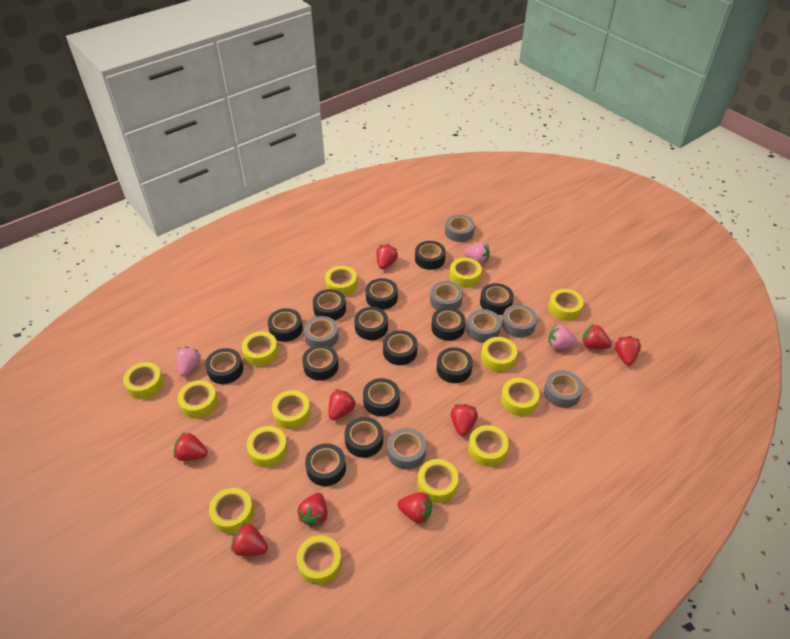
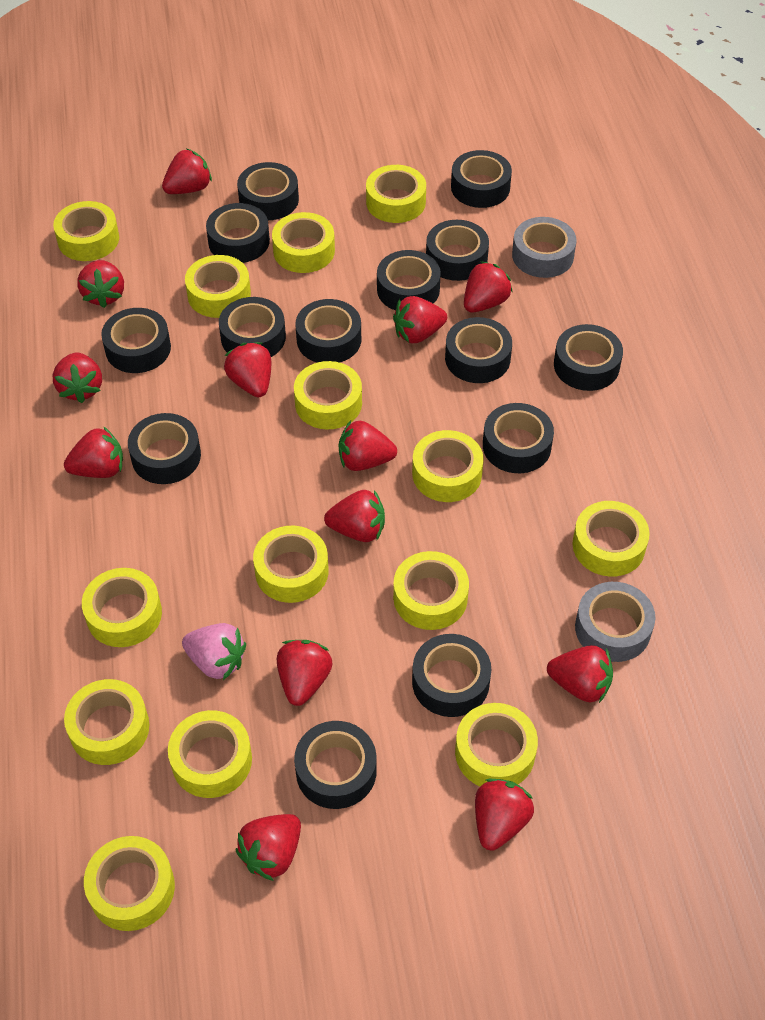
grey tape: [304,316,339,347] [387,428,426,470] [430,281,463,310] [445,215,475,242] [466,309,501,343] [502,305,537,338] [544,370,583,408] = 7 -> [512,217,577,278] [575,582,656,662] = 2
pink strawberry: [175,347,201,376] [464,242,490,264] [548,324,578,349] = 3 -> [182,623,246,680] = 1
red strawberry: [174,432,208,461] [231,523,268,556] [298,493,328,527] [329,389,356,420] [376,244,398,269] [397,492,432,523] [451,404,478,436] [582,324,612,349] [614,336,641,365] = 9 -> [53,353,102,403] [64,426,123,478] [77,260,124,308] [162,148,212,194] [224,342,271,397] [235,814,301,881] [277,640,333,706] [324,490,385,542] [339,420,397,471] [393,296,447,343] [464,261,513,312] [475,779,534,851] [547,645,613,703] = 13

